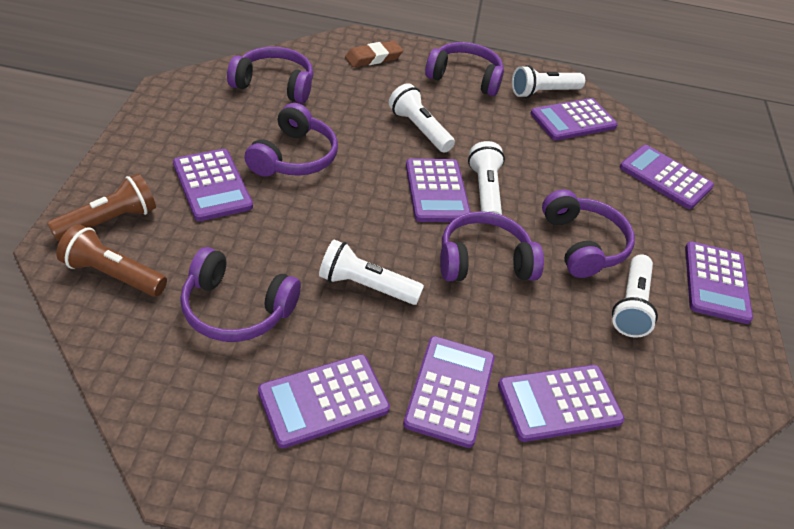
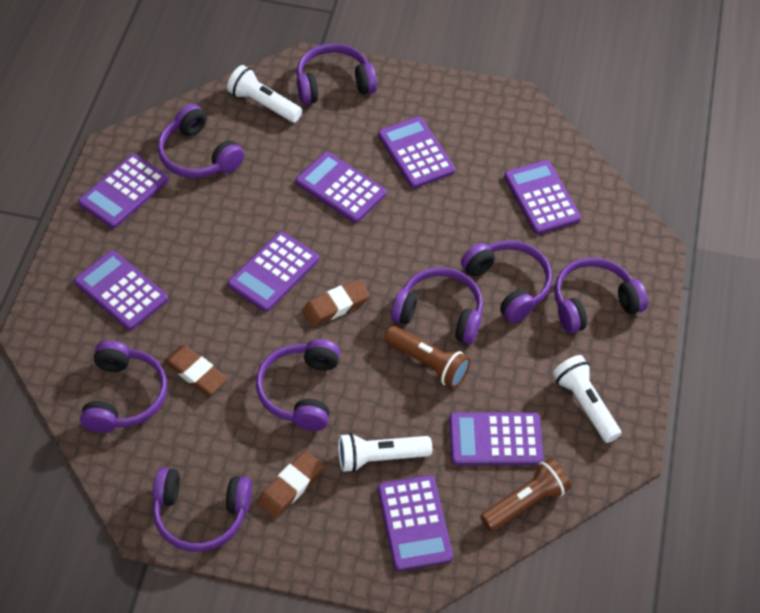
brown eraser: [345,41,403,67] = 1 -> [164,345,227,395] [258,451,323,518] [302,279,370,327] = 3
purple headphones: [180,247,301,342] [227,47,313,104] [244,103,338,177] [425,42,504,96] [440,211,544,281] [542,189,635,278] = 6 -> [80,340,167,433] [153,467,252,552] [158,104,244,178] [256,339,340,431] [296,43,377,105] [391,267,483,344] [461,240,552,323] [554,257,648,334] = 8
white flashlight: [319,239,424,305] [389,83,455,153] [468,141,505,215] [512,65,585,98] [612,254,658,338] = 5 -> [227,65,302,122] [338,433,432,472] [553,355,622,443] = 3

